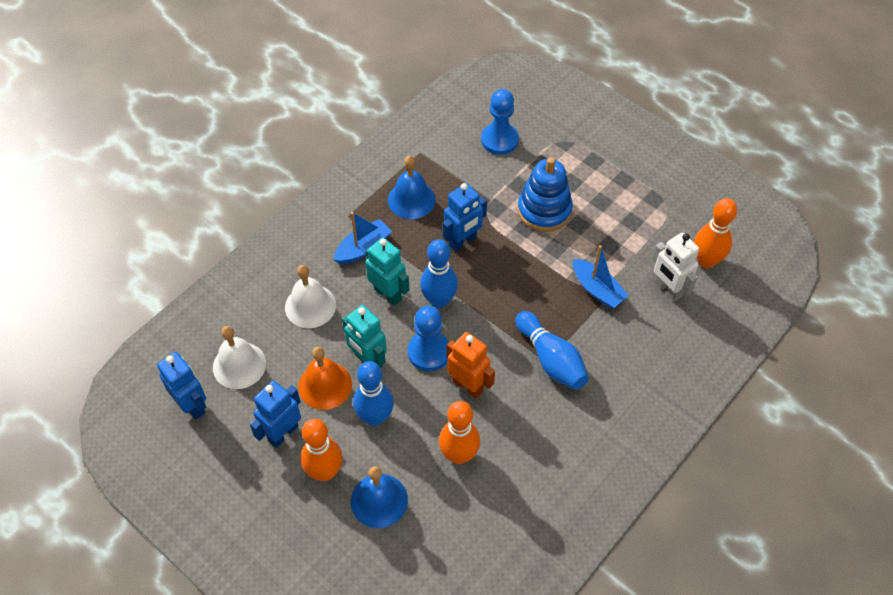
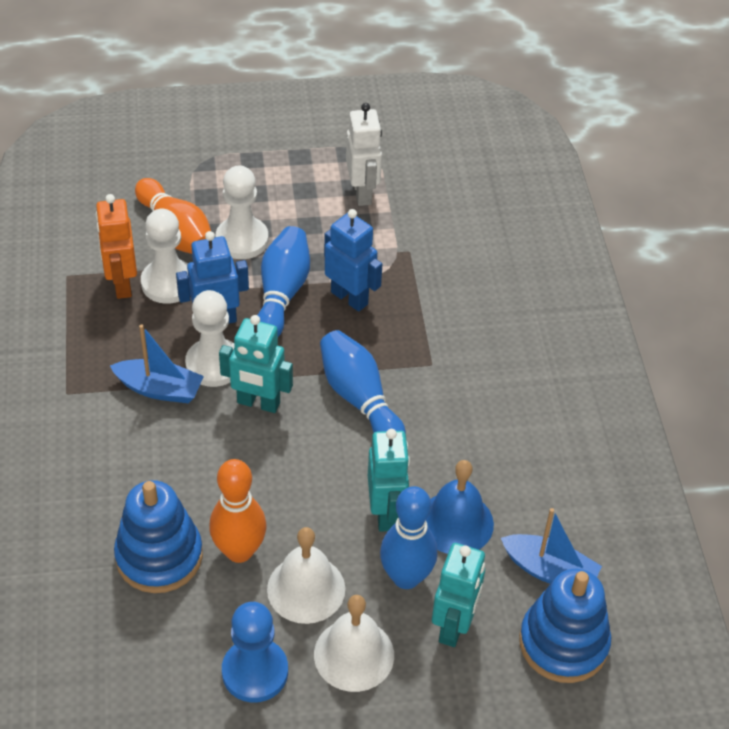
blue bell: [351,466,408,528] [388,156,436,219] = 2 -> [426,460,494,554] = 1
blue pawn: [408,306,449,371] [481,89,519,155] = 2 -> [222,602,288,703] = 1
blue robot: [157,352,206,420] [250,381,301,448] [443,183,487,252] = 3 -> [176,231,249,324] [324,209,382,312] = 2
blue stacking toy: [517,157,573,232] = 1 -> [114,480,203,593] [519,569,611,683] = 2
orange bell: [298,347,352,410] = 1 -> none = 0
orange bowling pin: [300,419,343,481] [439,401,480,464] [694,198,737,268] = 3 -> [135,178,211,254] [209,459,266,563] = 2
turquoise robot: [342,305,387,368] [365,238,409,306] = 2 -> [219,315,293,413] [368,429,410,532] [432,543,485,647] = 3
white pawn: none = 0 -> [141,209,188,304] [185,290,235,387] [216,166,269,259] = 3

